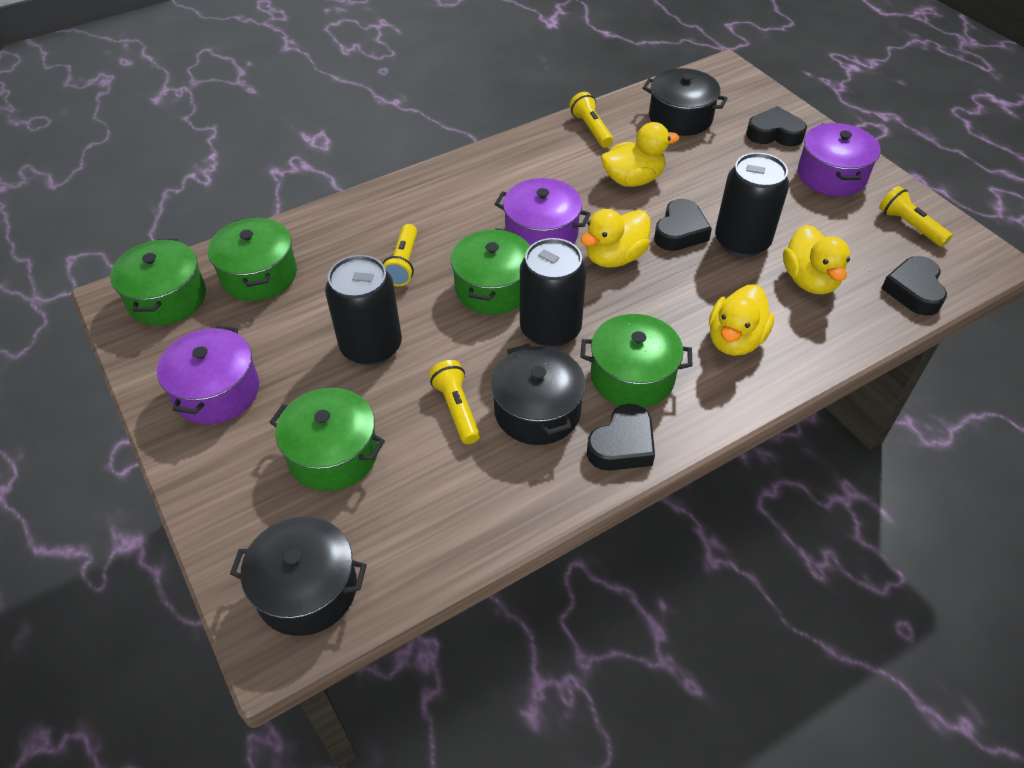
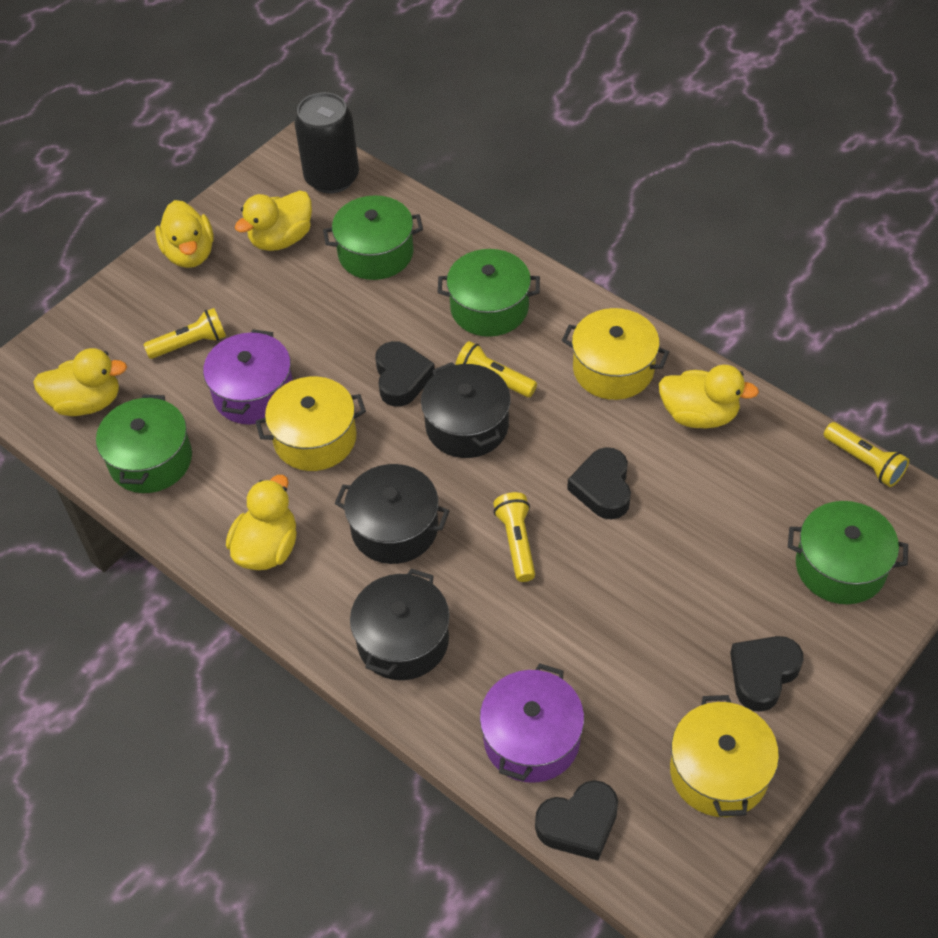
black can: [325,255,402,366] [520,238,587,348] [715,153,789,257] = 3 -> [294,92,359,193] = 1
green pot: [110,239,206,325] [208,217,297,301] [270,388,385,491] [451,228,530,314] [580,314,692,408] = 5 -> [96,394,192,493] [323,195,423,280] [438,249,540,337] [788,501,908,604] = 4
purple pot: [157,325,259,424] [495,178,591,246] [798,123,881,196] = 3 -> [203,329,293,424] [480,663,584,783] = 2
yellow duck: [581,209,651,268] [601,122,679,187] [709,284,774,356] [783,225,850,294] = 4 -> [33,348,127,416] [155,200,214,268] [226,475,297,570] [235,190,312,251] [659,365,759,429] = 5
yellow pot: none = 0 -> [255,376,366,471] [562,308,669,400] [670,695,779,817] = 3

